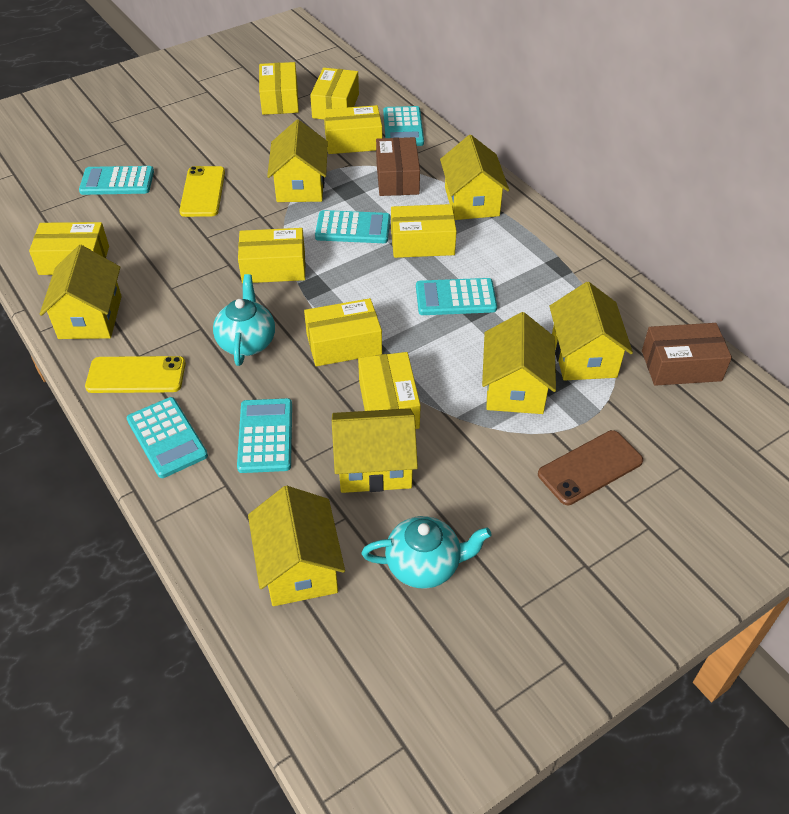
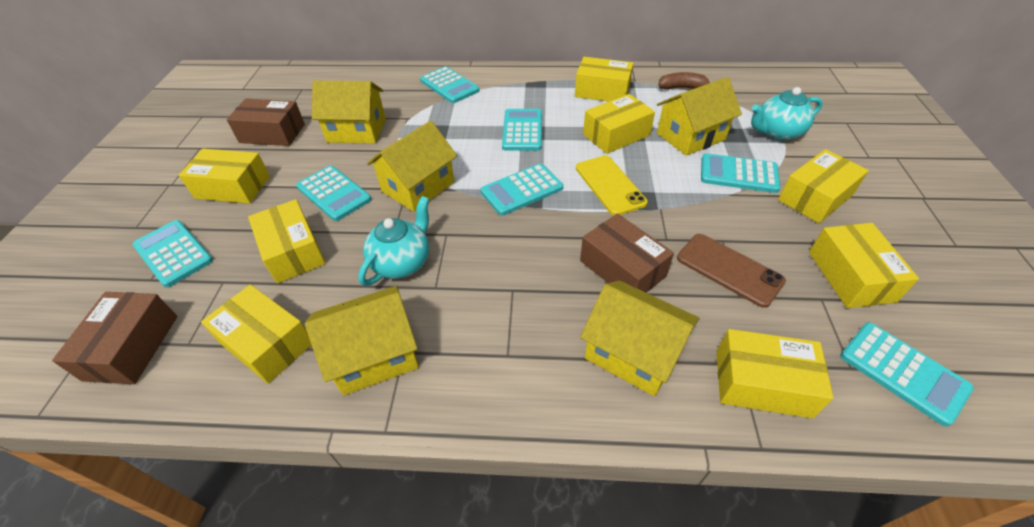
brown banana: none = 0 -> [658,72,710,90] = 1
brown box: [376,137,420,196] [642,323,732,386] = 2 -> [52,292,178,384] [227,99,305,146] [580,214,674,293] = 3
turquoise calculator: [79,166,154,195] [127,397,208,478] [237,398,292,473] [315,210,390,243] [383,106,424,146] [416,278,497,315] = 6 -> [132,220,213,288] [296,165,372,221] [420,66,480,103] [481,164,563,216] [502,109,542,151] [701,153,780,193] [840,322,974,427] = 7
yellow house: [40,245,122,339] [248,486,345,606] [267,120,328,202] [332,408,418,493] [440,135,509,220] [482,312,556,414] [549,282,633,381] = 7 -> [305,286,419,396] [312,81,386,144] [367,121,457,212] [580,281,700,397] [657,77,742,156] = 5
yellow phone: [85,356,186,393] [179,166,225,217] = 2 -> [576,156,648,215] = 1

